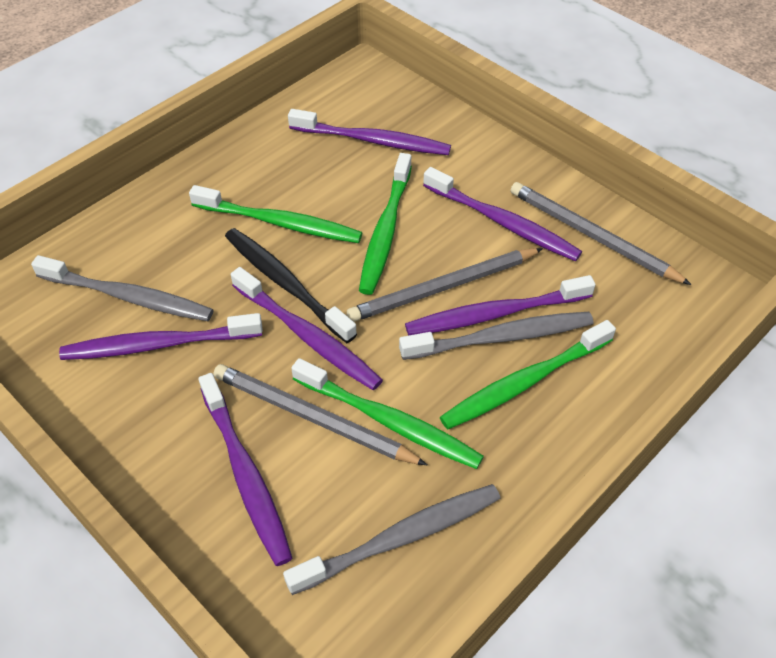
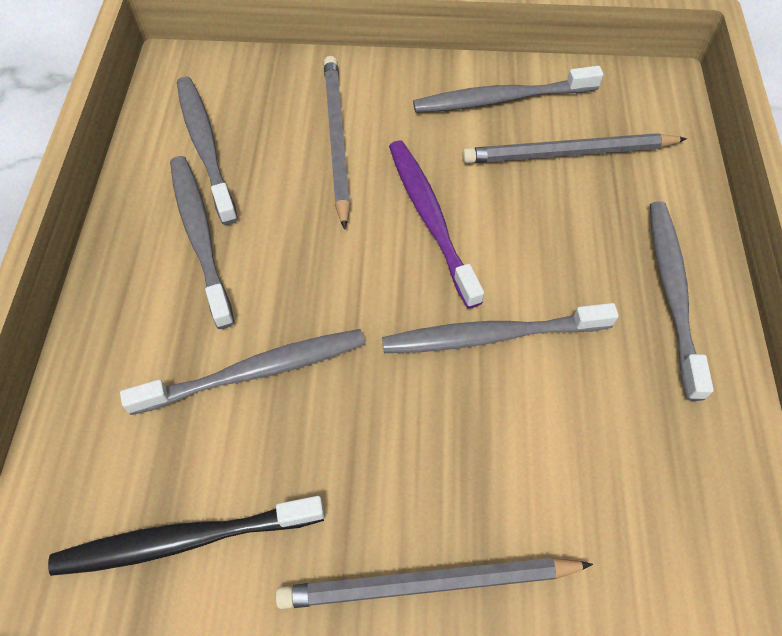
green toothbrush: [189,185,363,243] [291,358,484,469] [359,153,412,295] [440,320,616,429] = 4 -> none = 0
grey toothbrush: [31,255,214,321] [283,484,501,595] [399,312,593,360] = 3 -> [120,329,365,415] [170,156,235,329] [177,77,238,225] [382,303,619,353] [413,66,603,113] [650,202,714,401] = 6
purple toothbrush: [59,313,263,360] [198,373,292,566] [231,267,383,390] [288,109,451,155] [405,275,595,336] [423,167,582,261] = 6 -> [389,140,484,309] = 1

